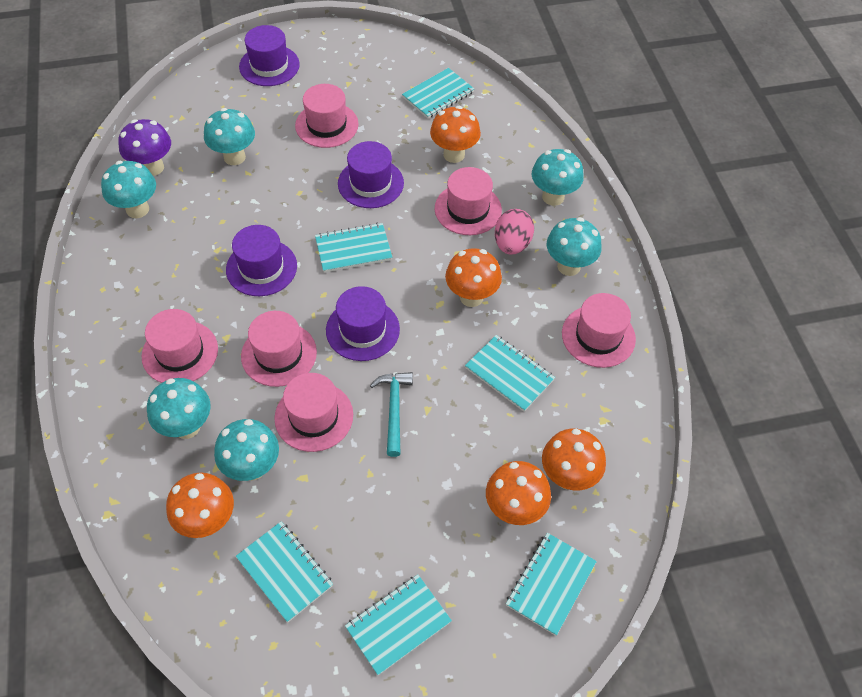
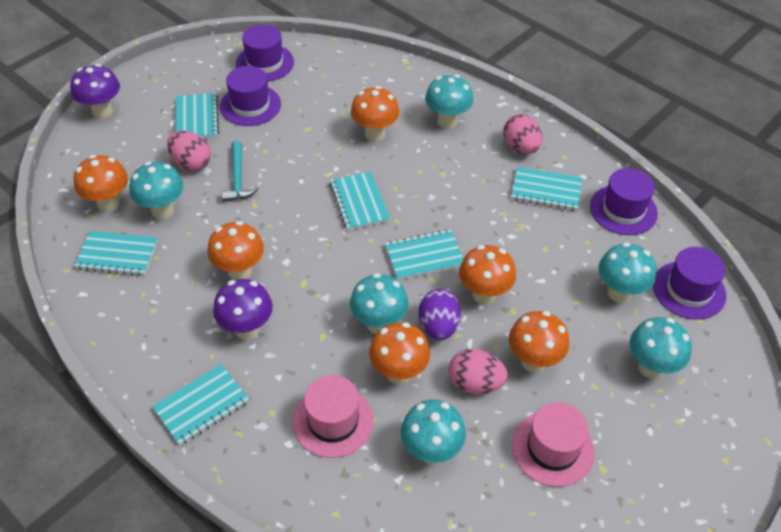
orange mushroom: [166,472,234,538] [430,106,481,163] [445,248,502,307] [486,461,551,525] [542,428,606,490] = 5 -> [73,155,128,212] [207,221,264,280] [351,86,400,141] [369,322,430,384] [459,245,516,304] [509,311,569,372] = 6
pink egg: [495,209,534,255] = 1 -> [167,131,211,171] [449,349,508,394] [503,114,542,154] = 3
pink hat: [142,309,218,383] [241,311,317,387] [274,373,353,452] [295,84,359,148] [435,167,502,235] [562,293,636,368] = 6 -> [293,375,374,458] [512,402,595,487] = 2
purple egg: none = 0 -> [419,289,461,340] = 1
purple mushroom: [118,119,171,176] = 1 -> [70,64,120,119] [213,279,273,339] = 2

